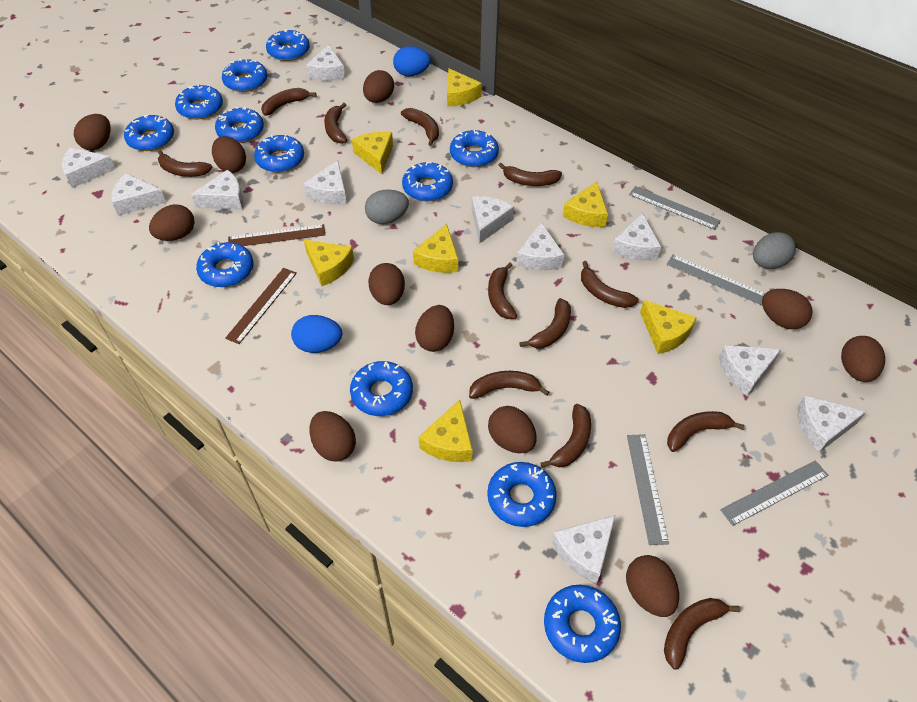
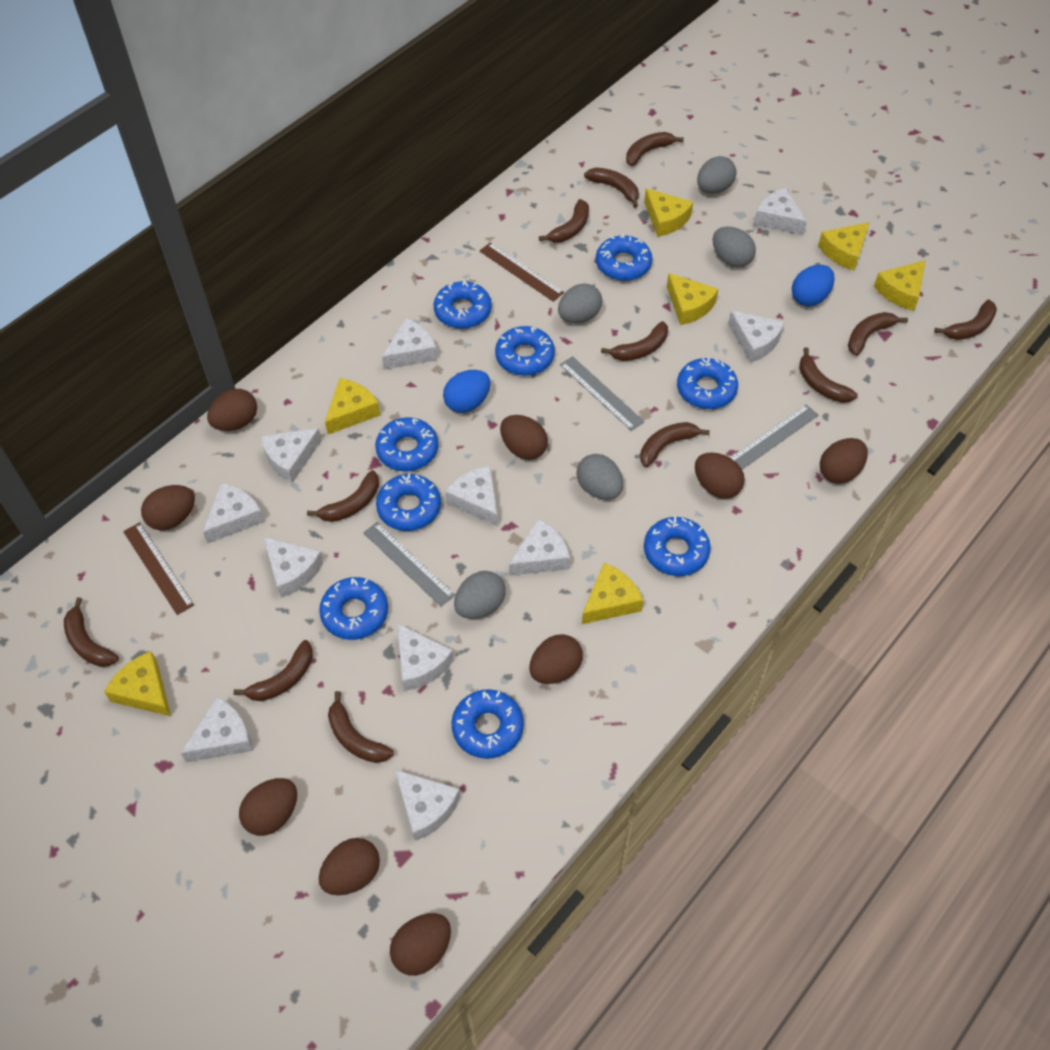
blue donut: [124,115,174,151] [175,84,223,120] [196,242,253,287] [215,106,264,143] [222,58,267,92] [254,135,304,172] [266,29,310,61] [350,361,413,416] [402,162,453,201] [450,130,499,167] [487,462,557,527] [544,585,621,663] = 12 -> [319,577,388,640] [375,417,438,472] [376,473,441,531] [433,281,492,329] [452,689,524,759] [495,326,555,376] [596,234,652,281] [644,516,711,576] [677,357,738,409] = 9
brown egg: [74,114,111,150] [149,204,194,241] [212,136,246,173] [309,411,356,462] [363,70,394,103] [368,263,405,305] [415,305,454,352] [488,406,536,453] [626,555,679,617] [762,289,813,329] [841,336,885,382] = 11 -> [141,485,195,530] [207,389,257,431] [239,778,297,836] [319,838,380,895] [390,913,451,976] [500,415,548,460] [529,634,583,684] [695,452,745,499] [820,438,868,484] = 9
grey egg: [365,190,409,224] [753,232,796,269] = 2 -> [454,571,506,619] [558,283,602,323] [576,454,623,500] [697,156,737,194] [713,227,756,268] = 5
grey ruler: [627,434,669,545] [629,186,721,230] [666,255,765,305] [720,460,828,526] = 4 -> [363,522,455,607] [560,356,644,431] [730,404,819,469] = 3

